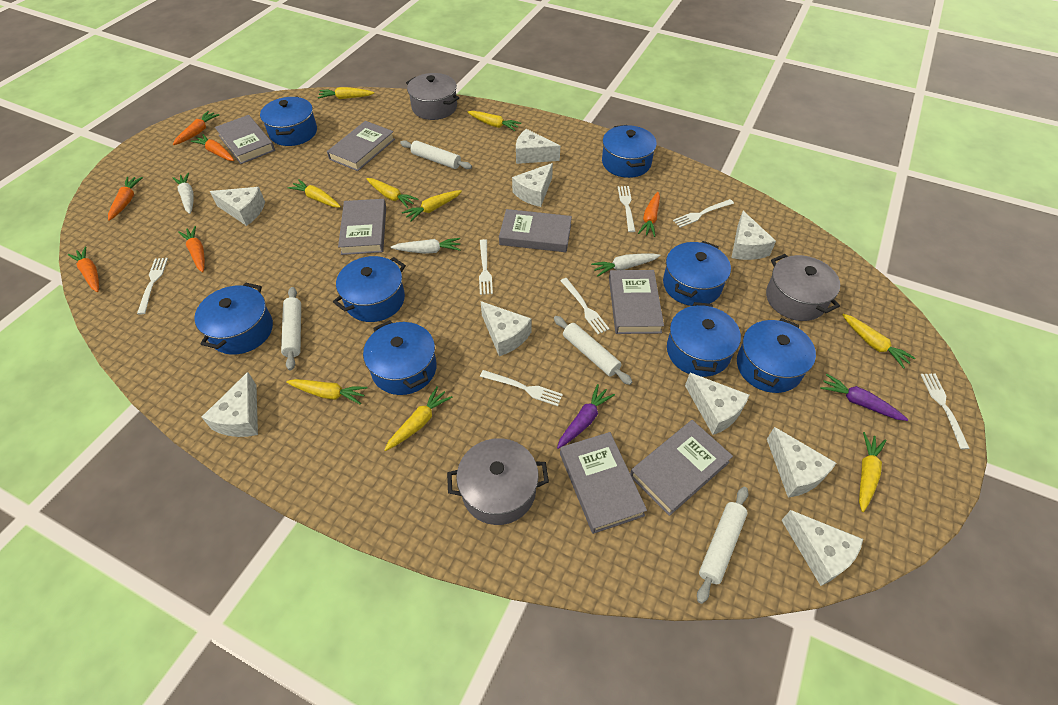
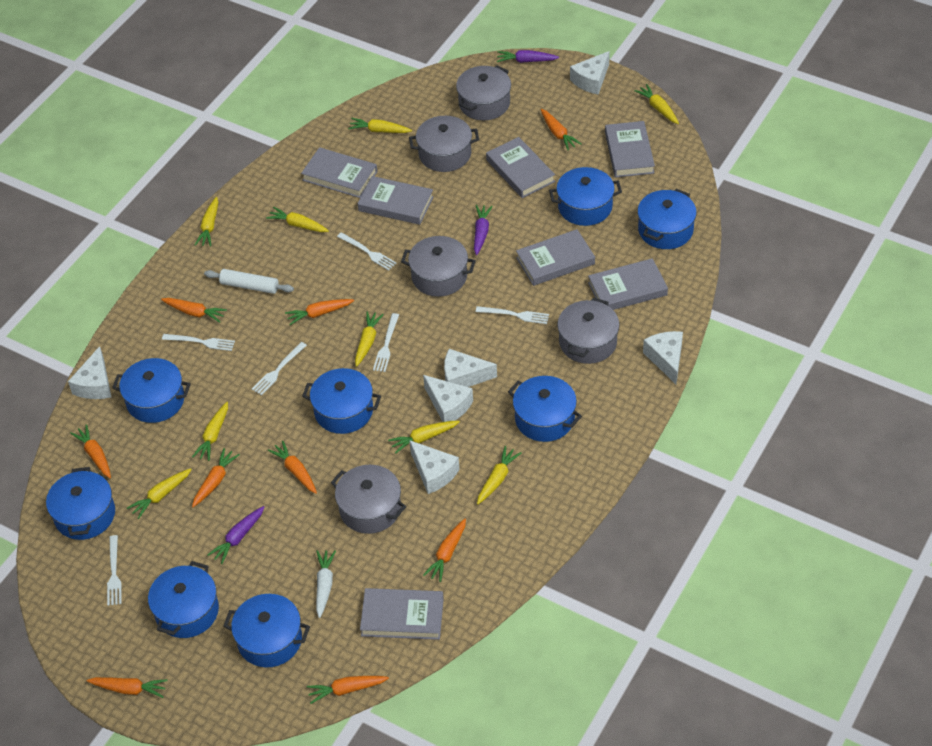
grey pot: [406,73,459,120] [447,438,549,525] [766,254,840,321] = 3 -> [331,465,406,534] [401,236,476,297] [409,116,479,172] [456,65,511,120] [557,298,619,364] = 5
orange carrot: [68,246,99,292] [108,177,143,221] [173,111,219,145] [178,226,205,273] [191,134,234,161] [638,192,660,237] = 6 -> [70,424,111,478] [87,677,168,698] [161,298,227,323] [192,448,240,507] [268,441,317,494] [285,299,354,325] [307,676,389,704] [423,519,466,582] [541,109,581,151] = 9
purple carrot: [557,384,615,449] [820,374,908,421] = 2 -> [207,506,264,564] [474,205,493,255] [497,50,559,63] = 3
white carrot: [172,173,194,214] [391,238,461,254] [591,254,661,276] = 3 -> [316,550,336,618] = 1
white cheese: [202,372,258,437] [210,187,265,226] [481,301,531,356] [512,163,553,207] [516,129,560,164] [685,373,750,435] [731,211,776,260] [767,427,836,498] [781,510,863,586] = 9 -> [68,346,111,399] [409,440,460,494] [423,375,473,422] [444,349,497,387] [570,51,610,95] [643,331,683,384] = 6
white fork: [137,258,168,315] [479,239,493,295] [480,370,563,406] [560,278,609,334] [618,186,635,232] [673,199,734,228] [921,374,970,449] = 7 -> [107,535,122,606] [162,334,235,351] [252,342,307,395] [337,232,396,271] [373,313,399,372] [476,306,549,324] = 6
white rolling pin: [281,287,301,371] [400,140,472,169] [554,316,632,385] [697,487,748,604] = 4 -> [204,269,294,294] = 1

